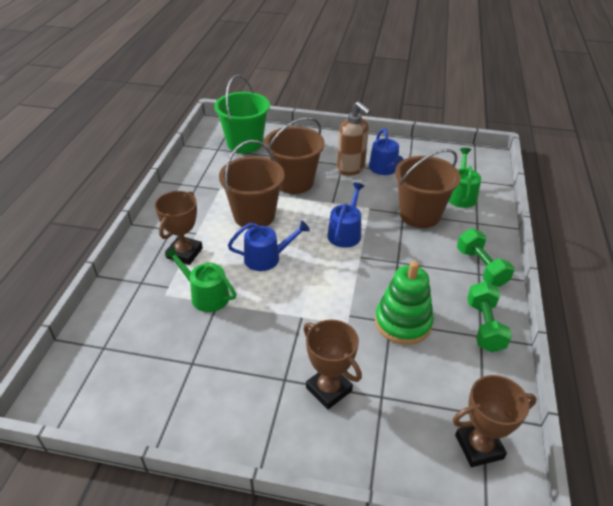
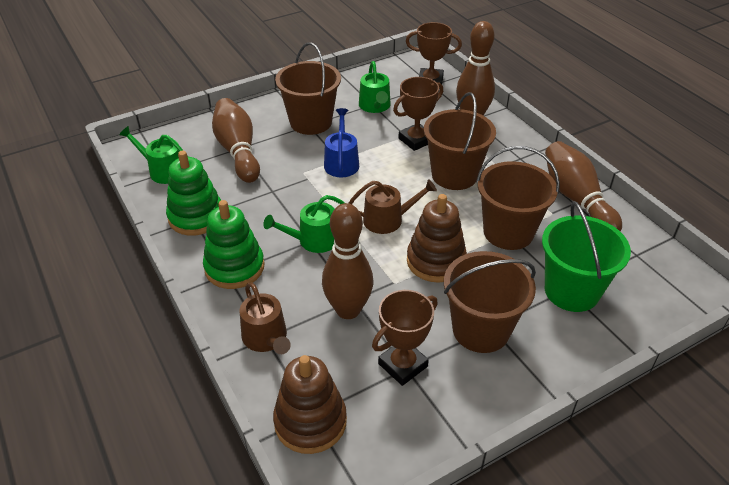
blue watering can: [228,221,310,271] [327,182,364,248] [369,128,404,175] = 3 -> [324,108,359,177] = 1
brown bowling pin: none = 0 -> [212,98,260,183] [322,203,373,319] [456,21,495,116] [545,141,622,232] = 4
brown bucket: [219,140,285,229] [264,117,325,194] [395,149,461,228] = 3 -> [275,42,341,135] [424,92,496,190] [444,251,536,353] [476,146,560,250] = 4
brown soap dispenser: [337,101,371,176] = 1 -> none = 0
brown stacking toy: none = 0 -> [273,355,347,454] [407,194,467,283] = 2
brown watering can: none = 0 -> [240,282,291,354] [348,179,437,234] = 2
green dumbbell: [457,228,514,287] [467,281,512,352] = 2 -> none = 0
green stacking toy: [375,261,434,345] = 1 -> [166,151,221,236] [203,200,265,289] = 2
green watering can: [164,247,236,312] [449,148,481,208] = 2 -> [119,126,188,184] [263,195,345,253] [359,61,391,113] = 3

